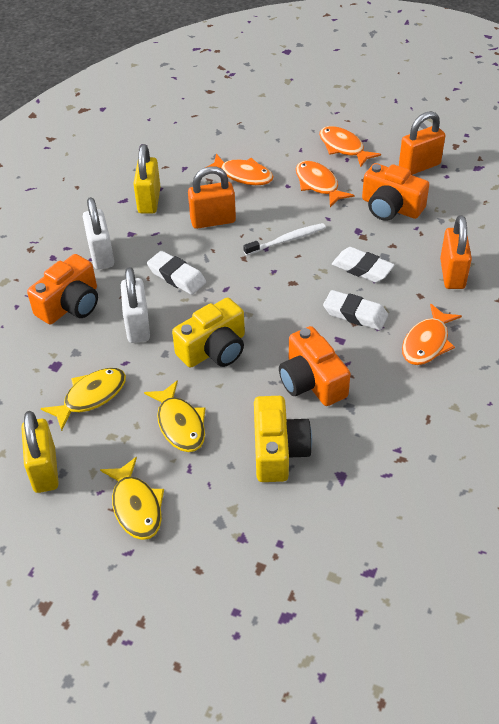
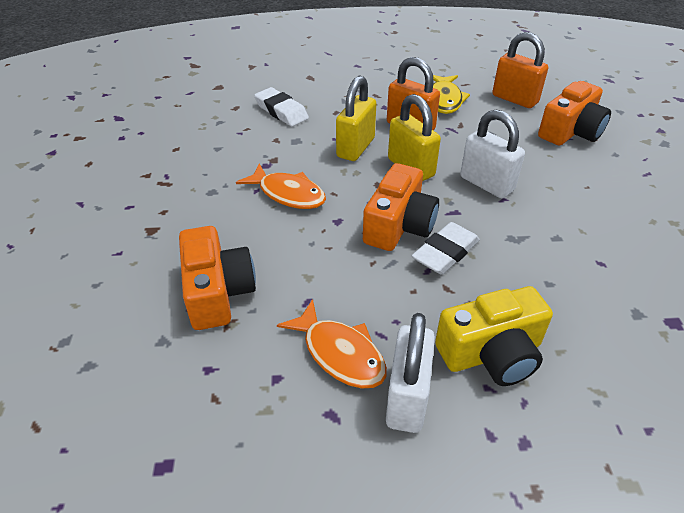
orange fish: [205,154,274,185] [296,161,355,207] [319,126,381,167] [402,304,462,365] = 4 -> [236,164,326,209] [277,299,387,389] = 2
orange padlock: [188,166,236,229] [399,111,445,175] [440,215,472,289] = 3 -> [387,57,440,130] [492,32,548,108] = 2
white eraser: [147,251,206,295] [323,290,388,330] [332,247,395,282] = 3 -> [254,87,309,126] [412,222,480,274] = 2
white toothbrush: [243,223,326,256] = 1 -> none = 0
yellow camera: [172,298,245,368] [254,396,312,482] = 2 -> [435,286,553,386] = 1
yellow fish: [41,368,126,431] [100,457,164,540] [144,380,206,452] = 3 -> [433,75,470,114] = 1

